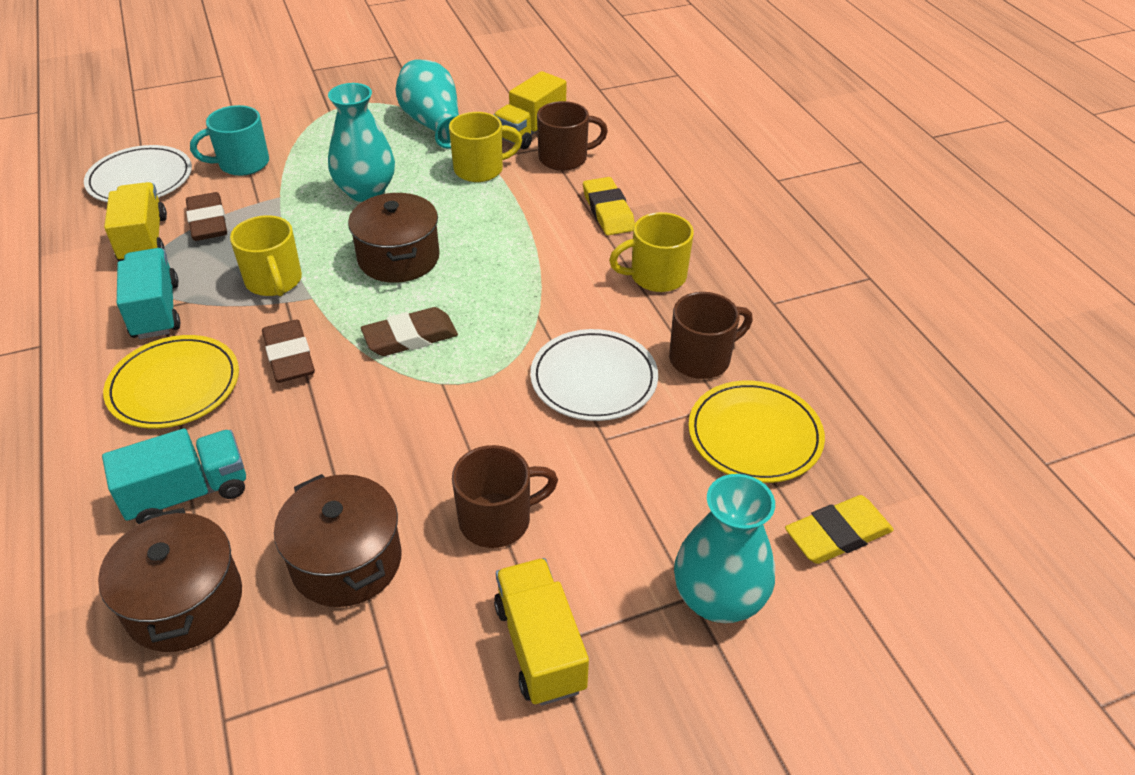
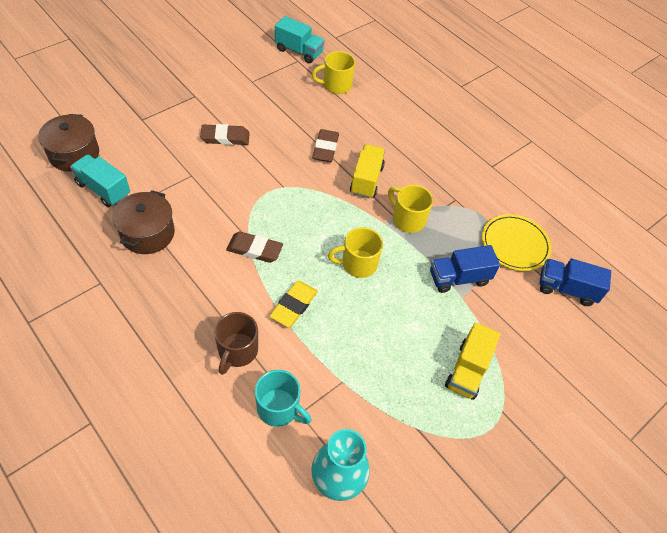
blue truck: none = 0 -> [430,245,500,293] [539,258,611,306] = 2
brown mug: [452,445,558,548] [537,101,608,171] [669,292,753,379] = 3 -> [214,312,258,375] = 1
brown pot: [98,508,242,652] [274,474,401,607] [348,193,440,283] = 3 -> [38,114,99,172] [112,190,175,254] = 2
turquoise vase: [328,83,395,202] [396,59,459,149] [674,474,775,623] = 3 -> [311,429,370,501] = 1
white plate: [84,145,192,202] [530,329,658,421] = 2 -> none = 0
yellow eraser: [583,177,635,235] [785,495,894,564] = 2 -> [269,281,318,327] = 1
yellow plate: [103,335,239,429] [689,381,825,483] = 2 -> [482,214,552,271] = 1
yellow truck: [104,182,167,262] [493,71,566,149] [494,558,589,706] = 3 -> [350,144,385,199] [445,322,500,400] = 2

